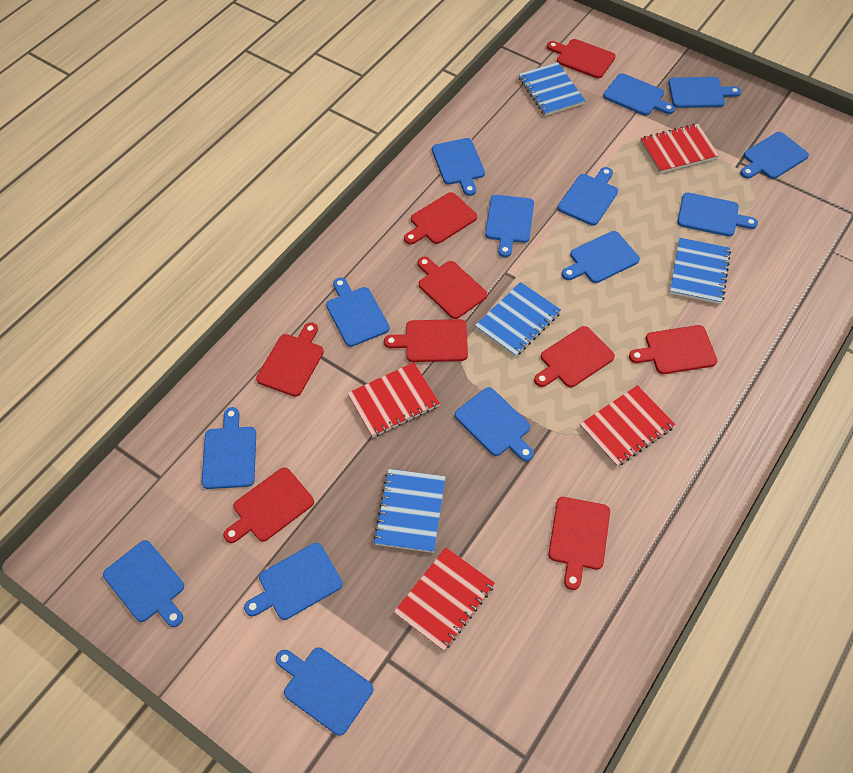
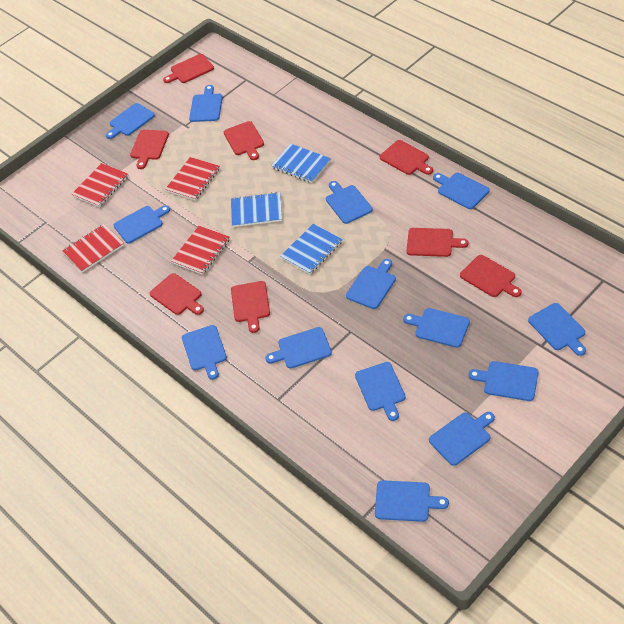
blue notebook: [373,469,446,553] [475,282,561,357] [519,62,585,116] [670,238,731,304] = 4 -> [231,192,282,227] [271,143,331,183] [280,224,343,274] = 3
red cutting board: [224,467,314,543] [256,322,324,397] [384,319,468,362] [404,192,477,245] [418,257,487,319] [534,326,615,387] [547,39,616,78] [548,497,610,590] [629,325,717,374] = 9 -> [130,130,169,169] [150,273,204,315] [163,54,214,83] [224,121,264,160] [231,281,270,333] [380,140,433,175] [406,228,469,257] [460,255,521,297] = 8

